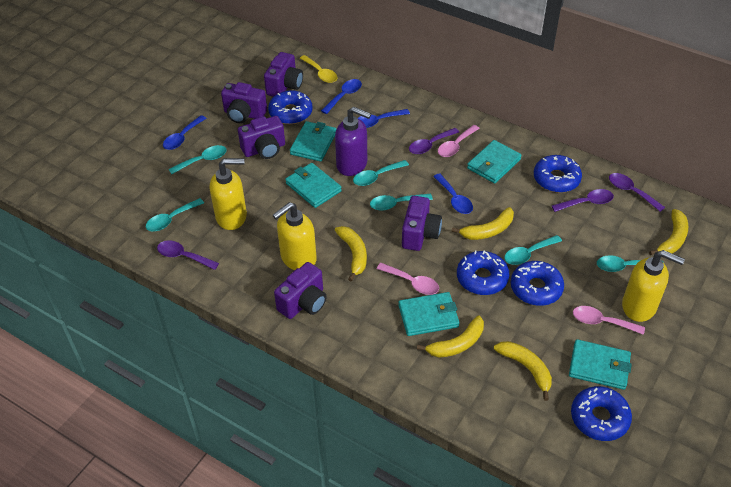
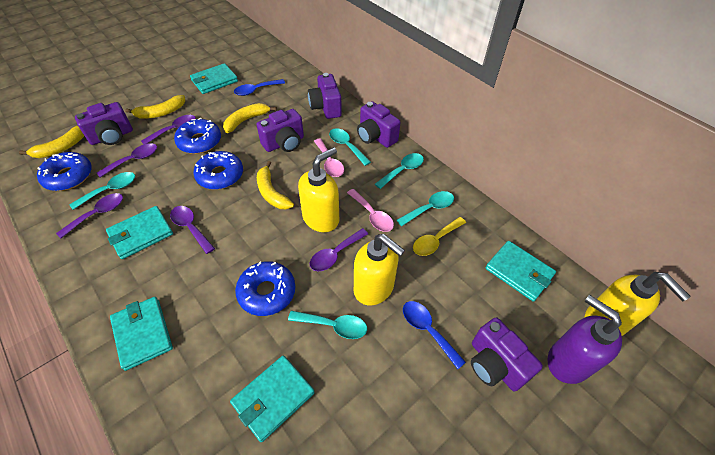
blue donut: [268,90,313,124] [457,251,509,295] [511,261,564,306] [534,155,582,193] [571,386,632,441] = 5 -> [37,152,92,191] [174,118,221,154] [193,151,243,190] [235,261,295,316] = 4
blue spoon: [163,115,207,150] [321,79,362,114] [358,109,410,128] [433,173,473,214] = 4 -> [234,79,285,96] [403,301,466,369] = 2
pink spoon: [377,263,439,295] [438,125,480,157] [573,306,645,335] = 3 -> [314,139,344,177] [347,189,394,232] = 2
purple spoon: [157,240,219,270] [409,128,459,154] [552,189,614,212] [609,173,665,212] = 4 -> [56,193,123,238] [97,143,157,178] [141,115,196,144] [170,206,215,254] [310,228,368,271] = 5
turquoise spoon: [146,198,204,231] [169,145,227,174] [353,160,409,186] [370,194,433,211] [504,235,562,265] [597,255,664,272] = 6 -> [69,172,135,210] [288,311,367,339] [329,128,371,166] [375,153,424,189] [397,191,454,226] = 5
yellow banana: [335,226,367,281] [417,316,484,358] [452,207,514,240] [494,341,552,401] [649,209,688,255] = 5 -> [19,126,84,158] [125,95,185,118] [223,103,277,133] [257,161,294,209] = 4

